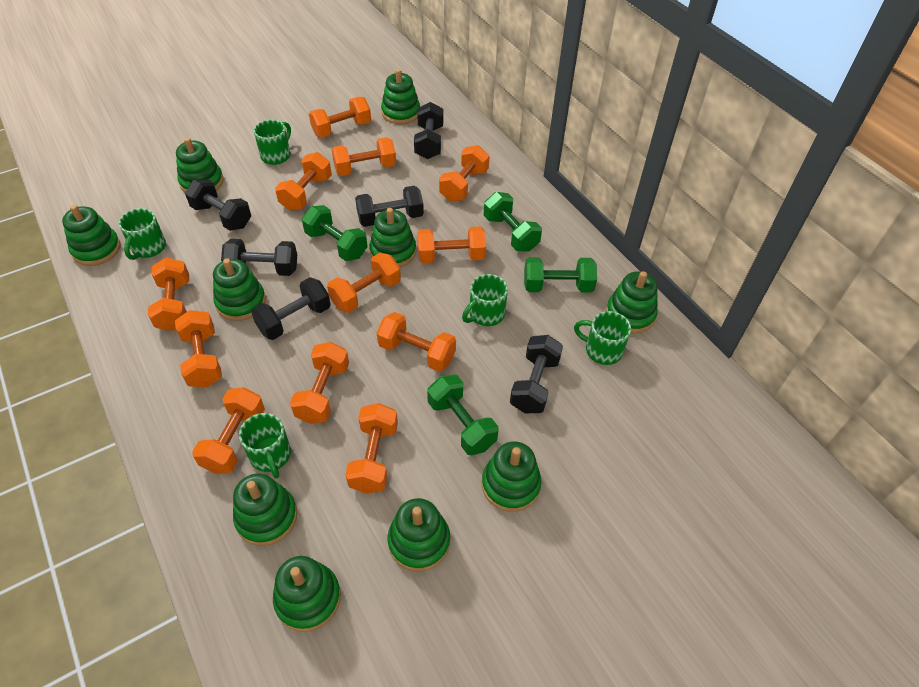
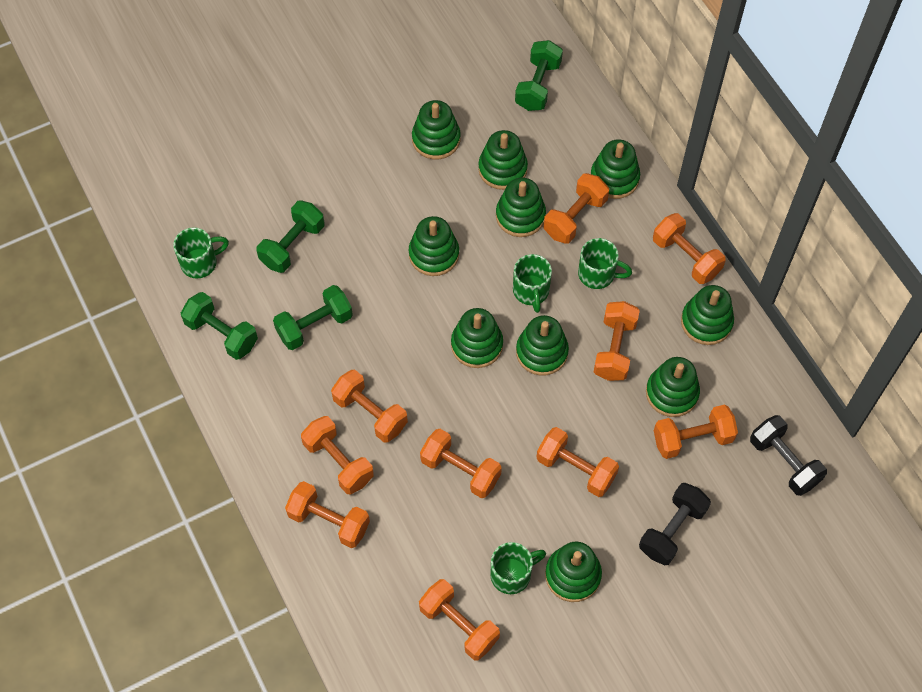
black dumbbell: [185,179,251,231] [221,239,297,276] [251,277,331,340] [355,186,424,227] [414,102,443,159] [510,335,563,413] = 6 -> [639,483,711,565] [750,415,827,496] = 2
green mug: [119,208,166,260] [239,413,291,479] [254,120,291,165] [462,274,508,326] [574,311,631,365] = 5 -> [173,227,229,279] [490,542,546,594] [513,254,552,313] [578,238,632,289] = 4
orange dumbbell: [148,258,189,331] [175,310,222,387] [192,387,265,474] [275,152,332,211] [290,342,349,424] [309,97,371,138] [327,253,401,313] [332,137,396,176] [345,403,398,494] [377,312,456,372] [417,226,486,263] [439,145,490,202] = 12 -> [285,481,370,548] [301,416,374,494] [331,370,408,443] [419,579,500,660] [420,429,502,498] [536,427,619,497] [544,173,609,244] [594,301,640,381] [653,213,726,284] [654,405,738,459] = 10

